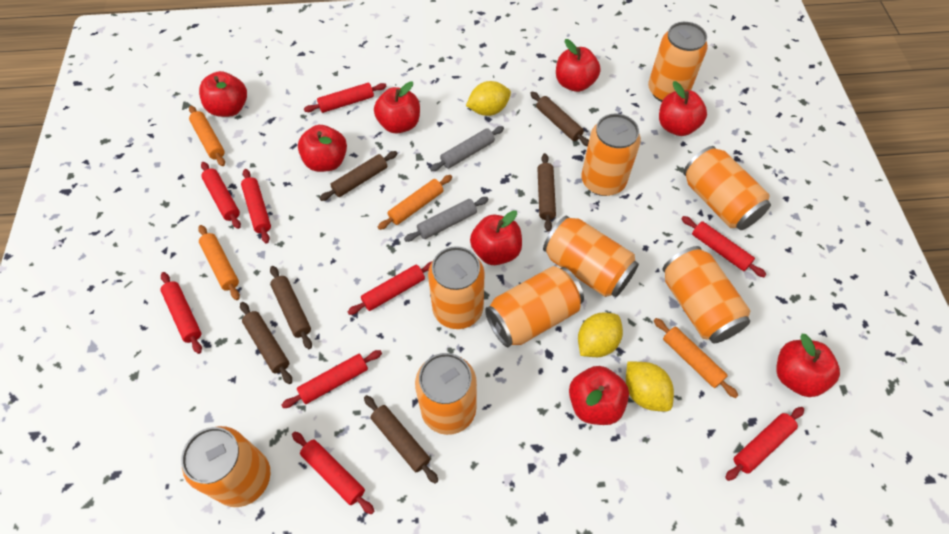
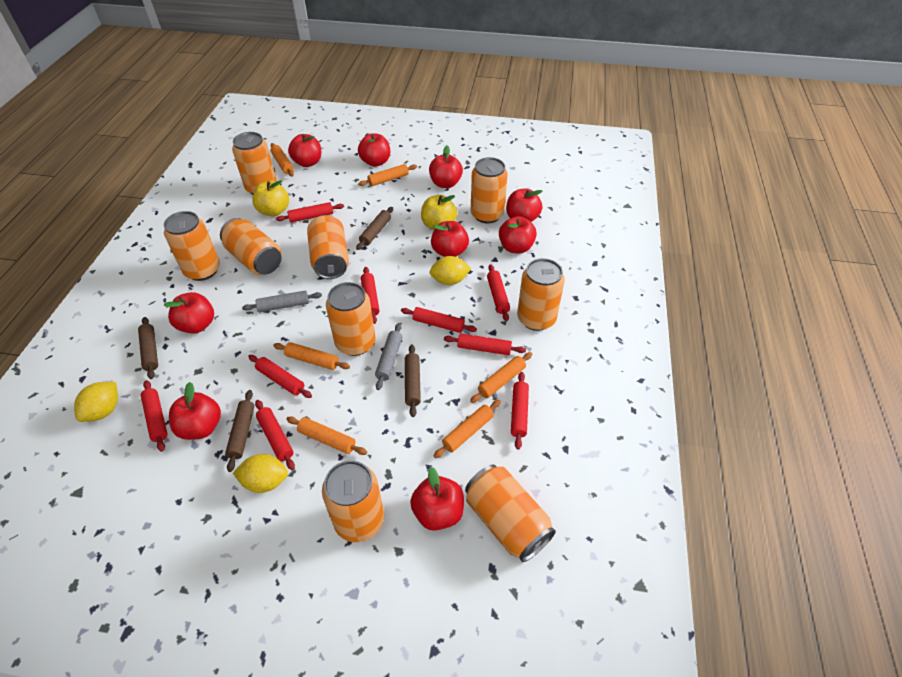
brown rolling pin: [240,302,292,384] [270,266,312,349] [319,151,397,201] [364,395,438,484] [530,92,589,146] [537,153,556,232] = 6 -> [138,317,158,379] [225,390,255,472] [356,207,393,250] [405,345,421,417] = 4
orange rolling pin: [189,106,225,166] [198,225,240,300] [378,175,452,230] [654,318,738,398] = 4 -> [271,143,294,177] [273,342,350,370] [286,416,367,455] [358,164,417,186] [434,400,501,458] [470,352,532,403] = 6
red apple: [199,71,247,117] [298,125,347,172] [374,81,420,134] [470,210,522,265] [556,39,601,92] [569,366,629,425] [659,81,707,136] [777,334,840,397] = 8 -> [164,292,214,334] [169,382,221,440] [288,134,321,167] [358,133,390,167] [410,467,464,531] [429,145,463,188] [431,221,469,257] [499,216,537,253] [506,189,542,222] = 9
yellow apple: none = 0 -> [252,180,289,216] [421,195,457,230] = 2

